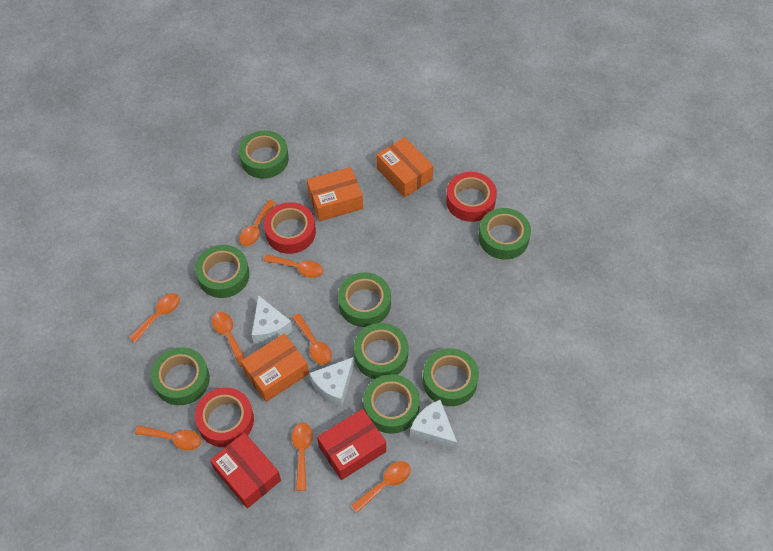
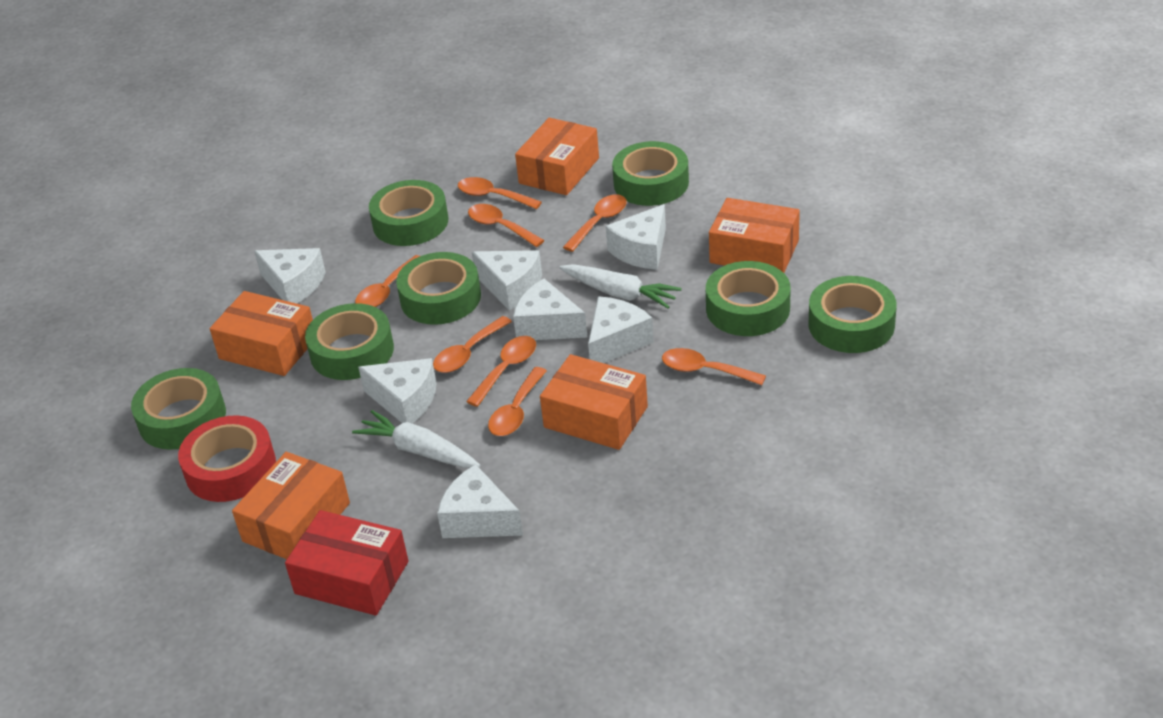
green tape: [151,347,210,405] [195,245,250,298] [239,130,289,179] [338,272,391,327] [354,323,408,379] [363,374,420,434] [423,348,479,406] [479,208,531,260] = 8 -> [131,368,226,450] [305,303,394,380] [369,180,448,246] [396,252,481,325] [612,141,689,206] [706,261,791,336] [808,276,897,353] = 7
orange box: [241,333,309,402] [307,167,363,222] [376,137,434,197] = 3 -> [210,291,313,376] [232,452,350,559] [515,118,599,195] [540,354,648,450] [709,198,800,273] = 5
red box: [210,433,281,509] [317,409,386,480] = 2 -> [285,510,408,616] = 1
red tape: [195,387,254,447] [264,202,316,254] [446,172,497,222] = 3 -> [178,415,276,502] = 1
white carrot: none = 0 -> [352,410,480,468] [559,264,682,309] = 2
white cheese: [252,295,293,344] [309,357,354,407] [410,400,457,450] = 3 -> [254,248,326,304] [358,358,437,423] [437,464,523,538] [472,250,542,310] [513,279,588,340] [588,297,654,363] [606,204,666,270] = 7

